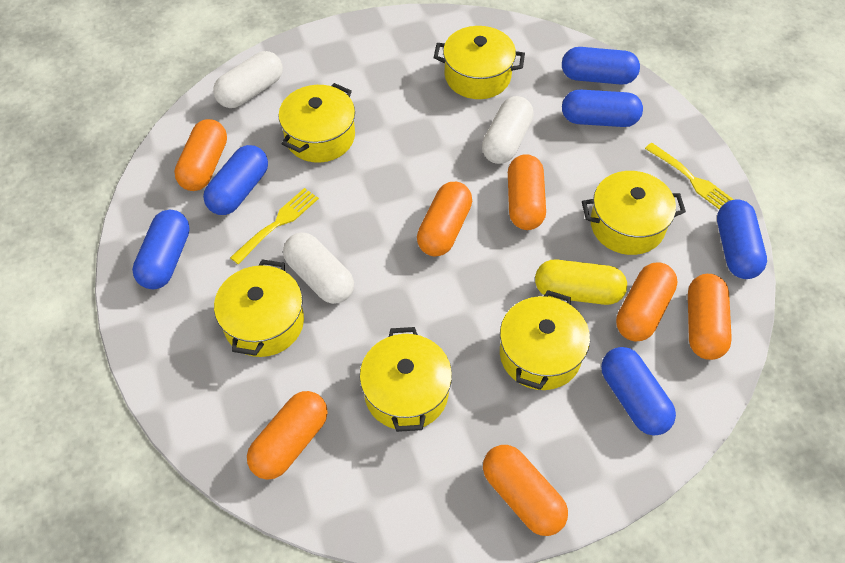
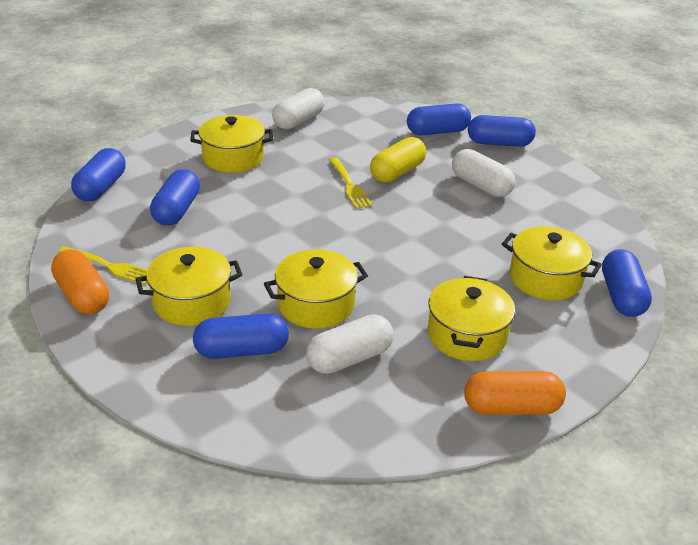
orange capsule: [174,119,227,191] [247,391,328,480] [417,182,472,256] [483,445,568,536] [508,154,546,230] [616,262,677,341] [688,274,732,360] = 7 -> [51,249,109,314] [464,371,566,415] = 2
yellow pot: [214,259,304,357] [278,83,355,163] [360,327,452,432] [434,26,525,99] [500,290,590,390] [582,171,686,255] = 6 -> [136,247,243,326] [190,115,273,173] [264,249,368,329] [428,276,515,361] [502,226,602,300] = 5

